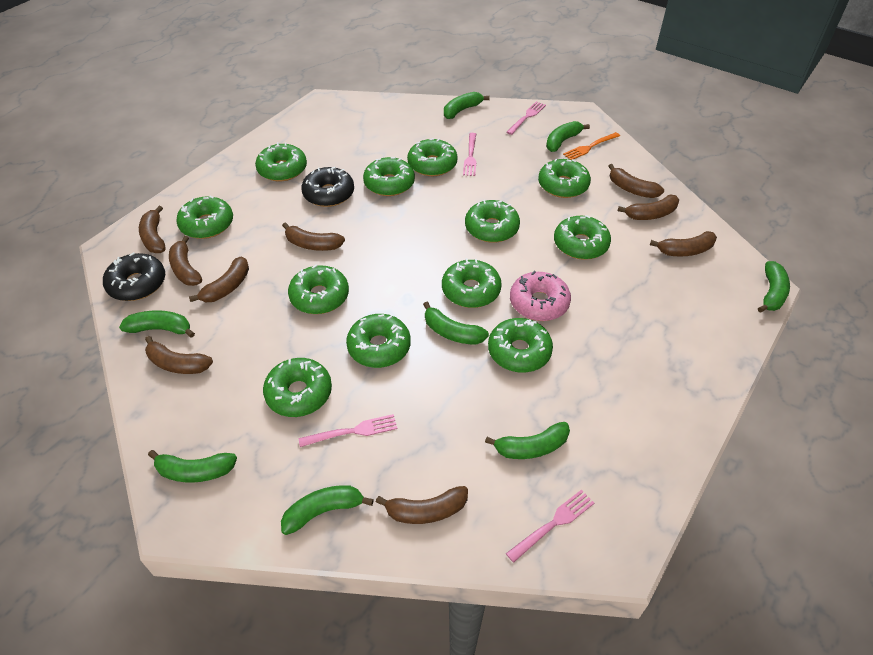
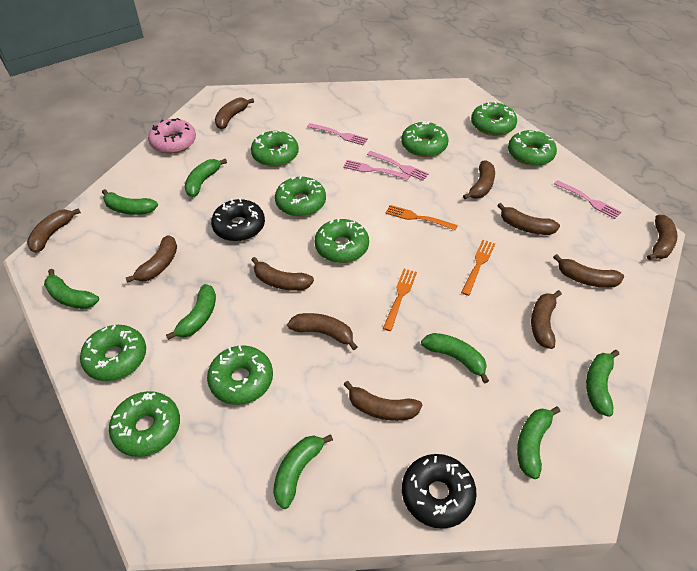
brown banana: [139,206,166,253] [145,336,213,374] [169,236,202,286] [189,257,249,302] [282,222,345,251] [376,486,468,524] [608,164,664,198] [618,194,679,220] [650,231,717,256] = 9 -> [27,208,81,253] [126,235,177,283] [215,98,254,129] [252,257,314,291] [287,313,358,350] [343,381,422,421] [463,160,495,199] [497,203,560,235] [531,290,562,349] [553,254,624,288] [647,215,677,260] = 11
green donut: [176,196,233,239] [255,142,307,181] [263,358,332,417] [288,265,349,314] [346,314,411,368] [363,157,415,196] [407,138,457,176] [442,258,502,308] [465,200,520,243] [488,318,553,373] [538,158,591,198] [554,215,611,260] = 12 -> [80,325,146,381] [109,391,180,457] [207,346,273,405] [251,130,299,167] [275,176,326,217] [315,218,369,263] [401,121,448,157] [471,101,517,136] [508,129,557,166] = 9
orange fork: [563,132,620,160] = 1 -> [383,269,417,331] [385,205,458,230] [461,240,495,296] = 3

